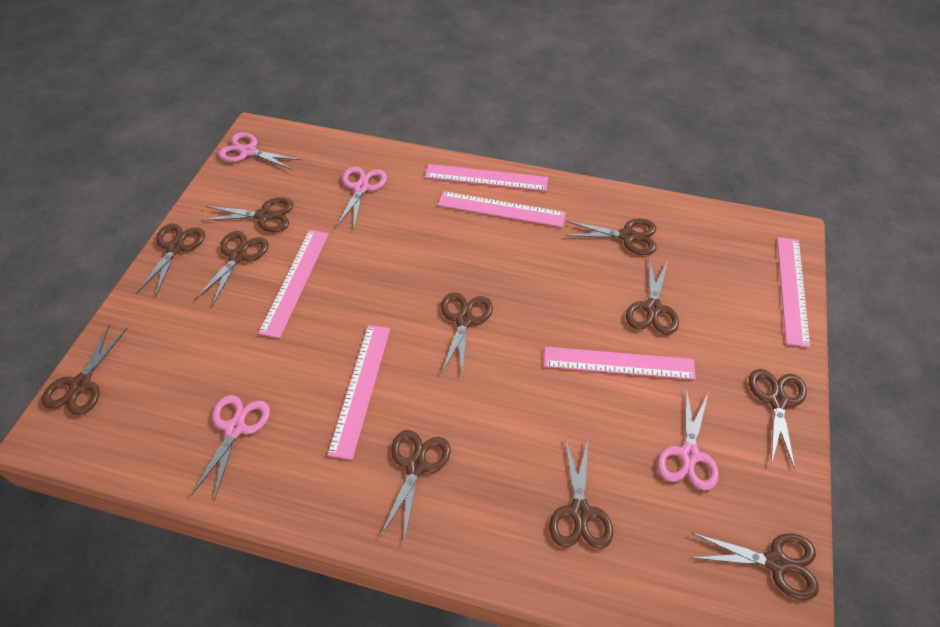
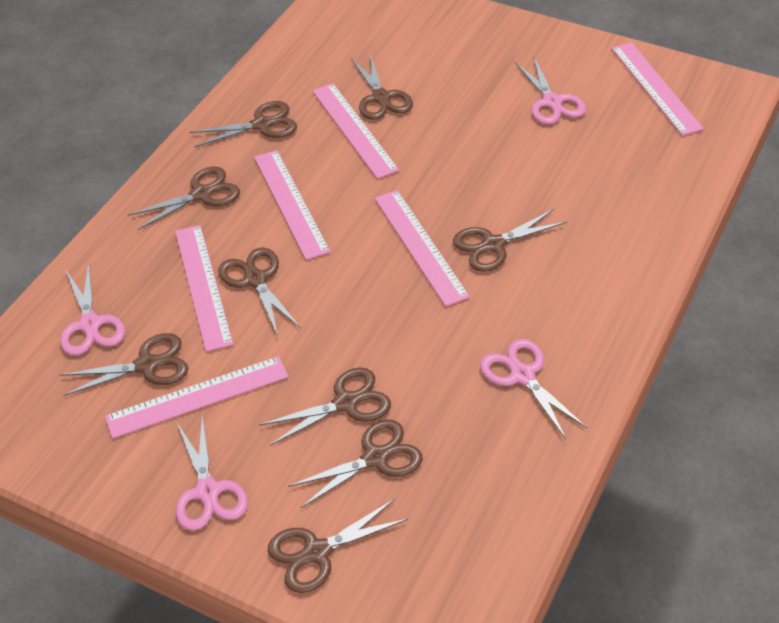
brown scissors: [42,324,127,415] [136,224,205,298] [194,231,269,306] [201,197,293,232] [380,430,451,542] [441,292,493,376] [549,438,613,548] [565,218,656,255] [626,258,679,335] [691,533,819,600] [749,369,807,470] = 11 -> [60,333,188,396] [128,166,240,230] [189,101,297,147] [218,248,301,336] [259,367,391,446] [268,499,409,593] [288,419,423,508] [351,53,413,120] [453,209,567,272] = 9

